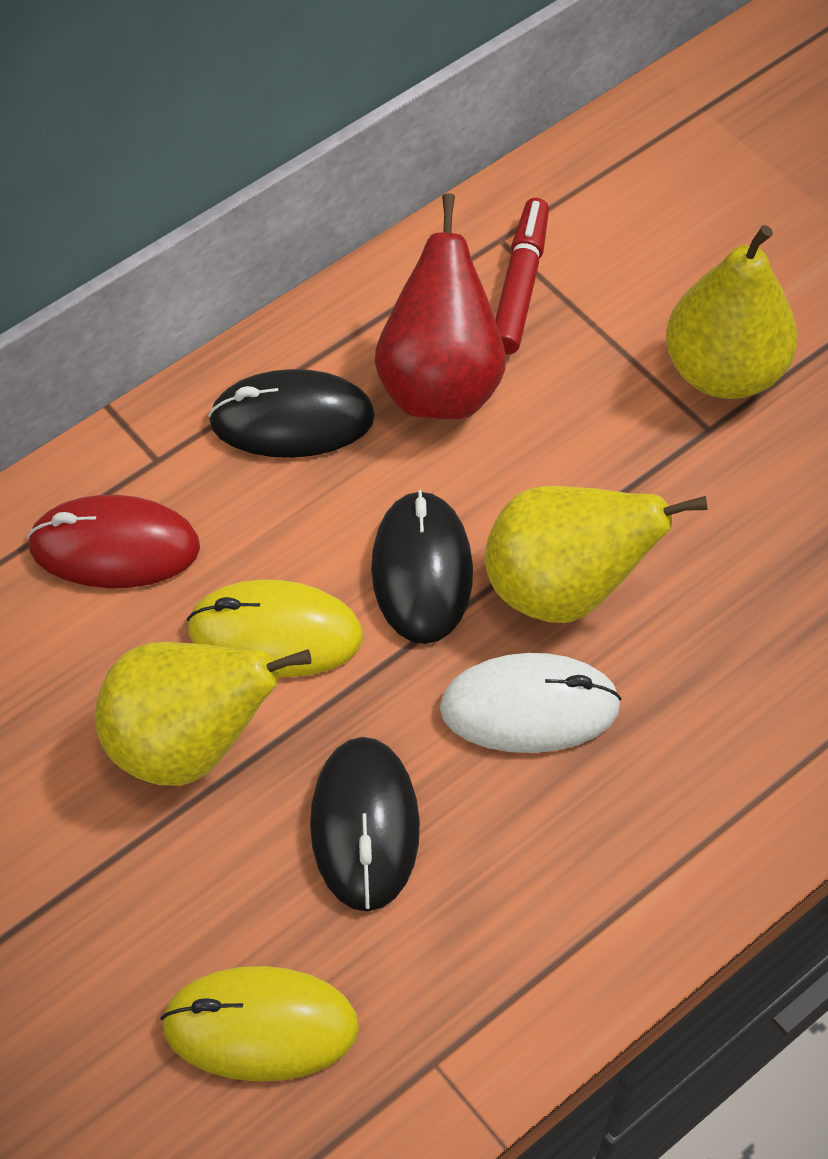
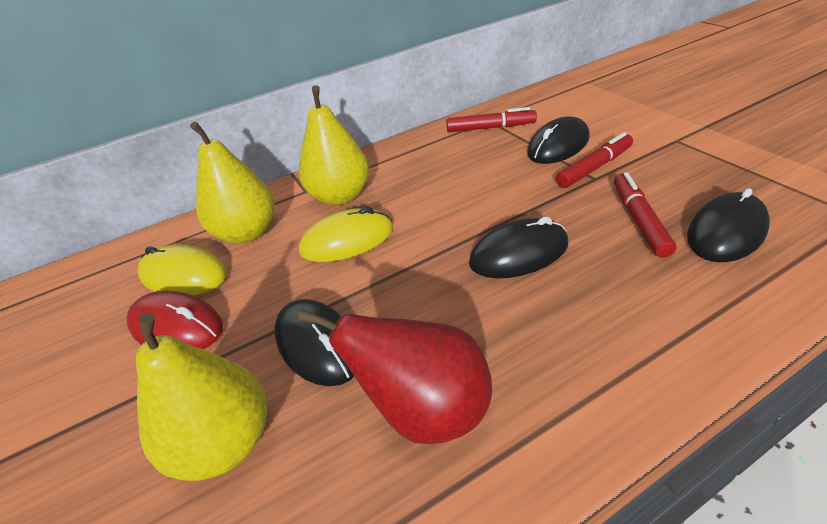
black mouse: [208,369,375,458] [310,737,420,912] [371,490,473,644] = 3 -> [274,299,354,386] [469,217,568,278] [527,117,590,164] [687,188,770,262] = 4
red marker: [495,198,549,354] = 1 -> [446,107,537,132] [556,132,633,188] [614,172,677,258] = 3
white mouse: [440,653,621,753] = 1 -> none = 0

